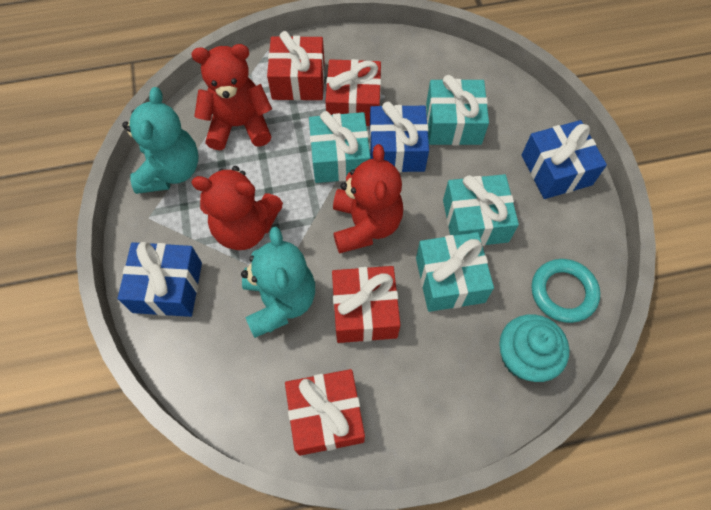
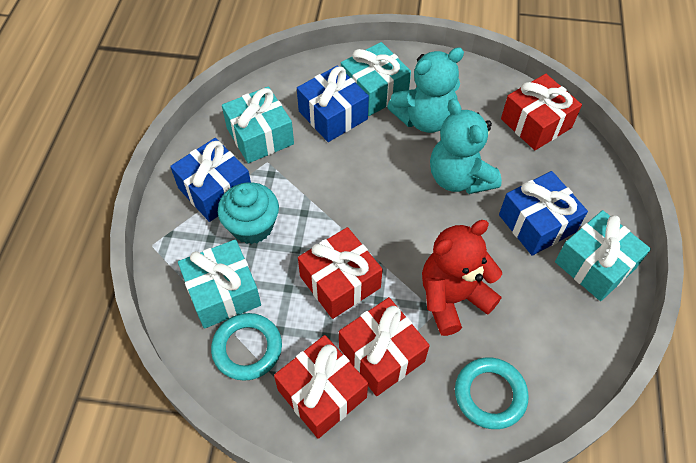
red teddy bear: [191,166,283,250] [192,44,272,150] [333,144,403,254] = 3 -> [422,220,502,336] = 1
turquoise ring: [532,259,600,323] = 1 -> [211,313,282,381] [455,357,529,429] = 2

